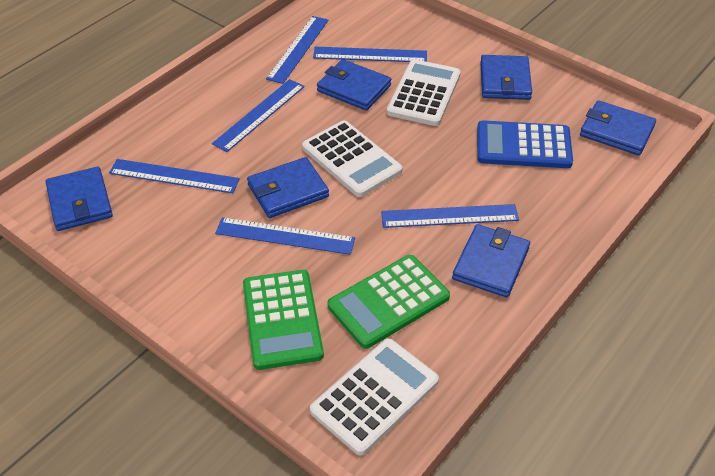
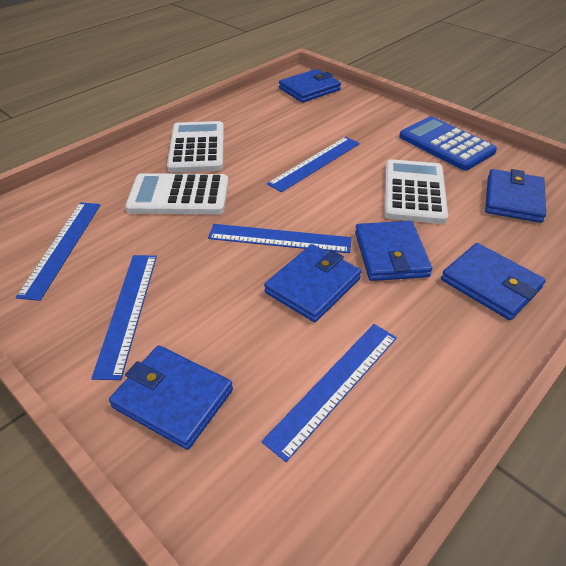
blue ruler: [109,159,240,193] [212,79,304,152] [215,217,355,255] [266,16,328,84] [313,47,427,62] [381,204,519,228] = 6 -> [16,202,100,301] [91,255,157,380] [208,224,352,253] [261,324,397,462] [267,137,360,192] = 5
green calculator: [243,270,324,370] [328,255,450,349] = 2 -> none = 0

